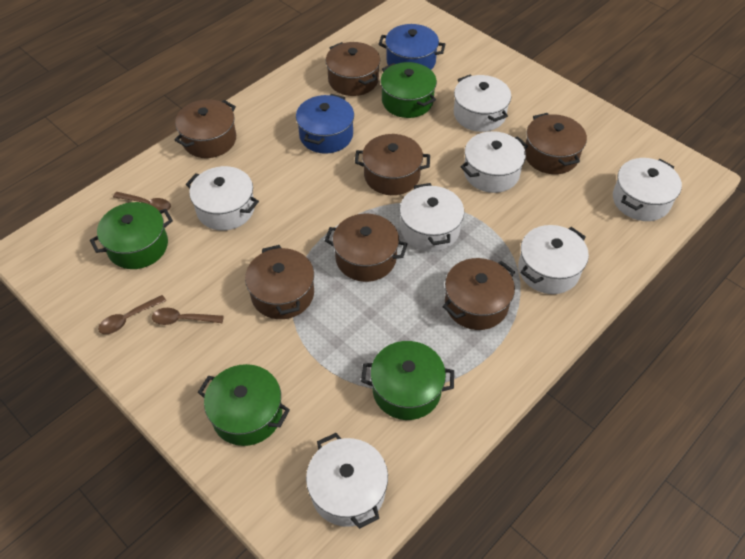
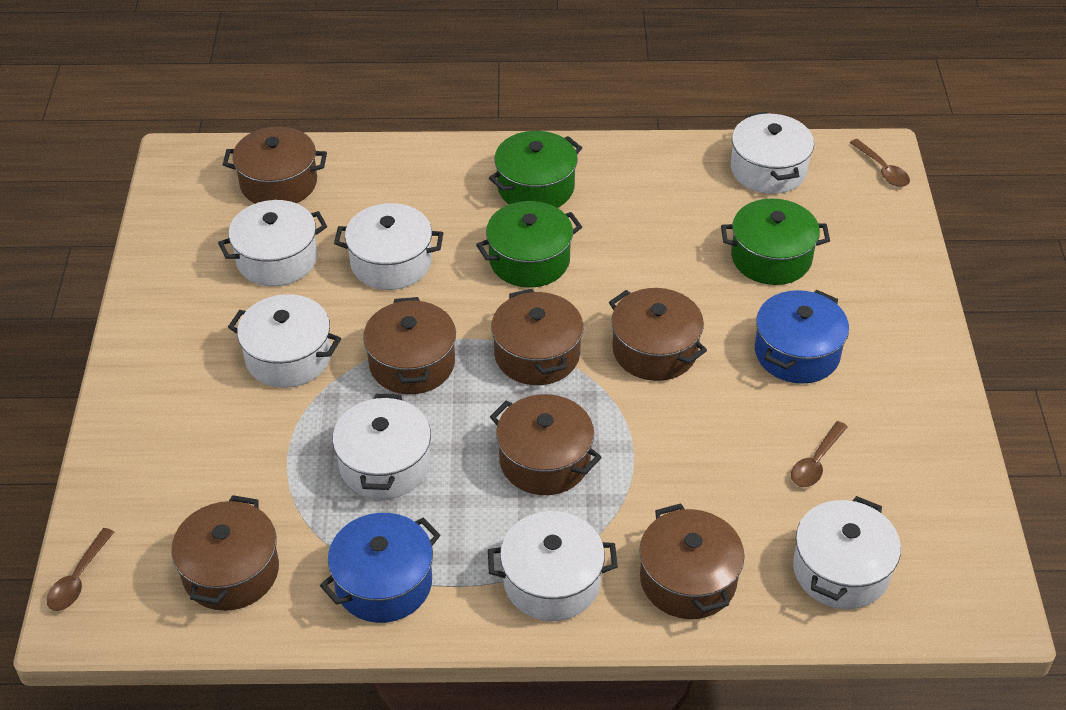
green pot: [90,202,173,269] [198,364,290,446] [361,341,454,420] [380,62,437,118] = 4 -> [476,201,582,288] [489,131,582,208] [721,198,830,285] = 3

